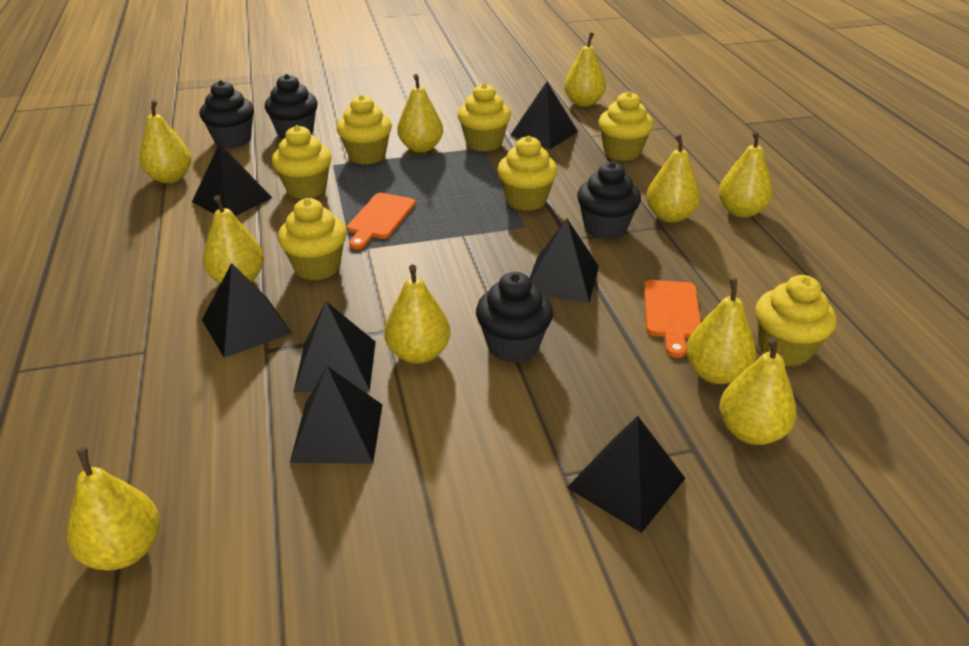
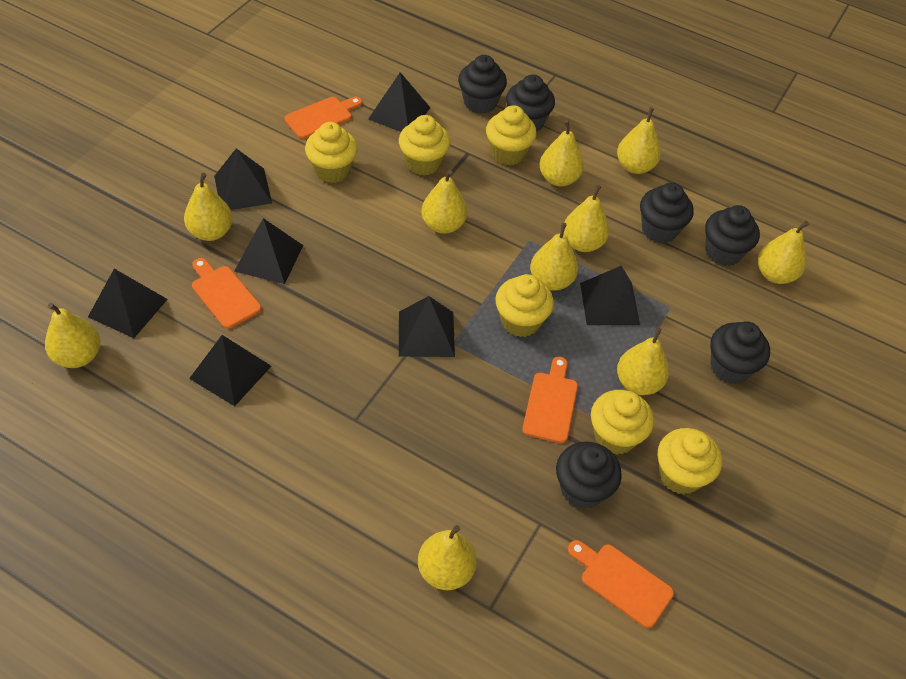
black cupcake: [199,80,254,148] [265,74,318,139] [476,272,553,363] [577,161,641,240] = 4 -> [458,55,507,114] [506,74,555,132] [556,442,622,509] [640,183,693,243] [705,205,760,266] [710,321,770,384] = 6
orange cutting board: [347,193,416,250] [644,280,701,358] = 2 -> [192,258,261,329] [284,97,362,139] [522,356,578,443] [568,540,674,628] = 4
yellow cupcake: [272,125,332,199] [278,198,346,280] [337,95,392,165] [458,83,511,152] [497,136,558,211] [598,91,654,161] [755,275,837,366] = 7 -> [305,122,358,183] [399,115,450,176] [486,105,537,166] [495,274,554,337] [591,390,654,455] [658,428,722,494] = 6

